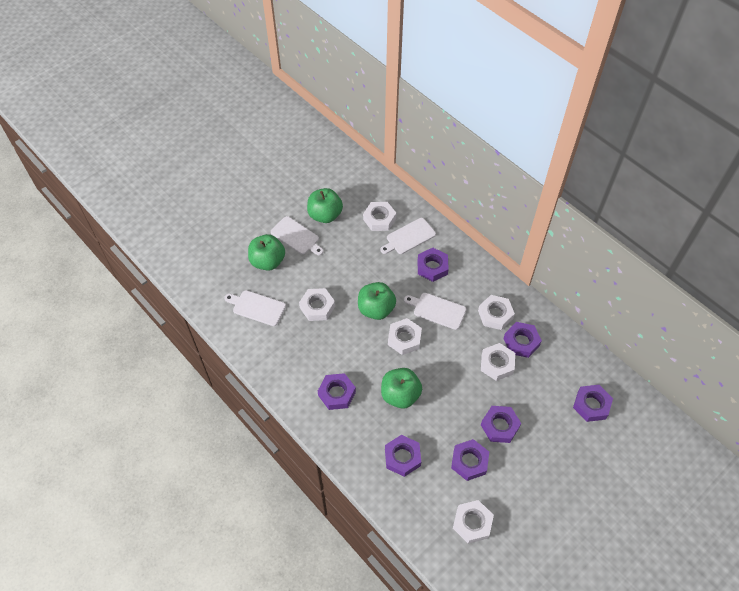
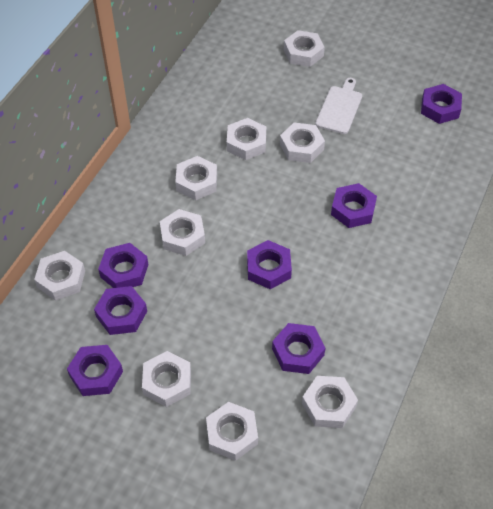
green apple: [248,234,285,271] [307,188,343,223] [358,282,396,320] [381,368,422,409] = 4 -> none = 0
white cutting board: [224,290,286,326] [271,216,323,255] [380,218,436,254] [404,293,466,330] = 4 -> [315,78,362,134] = 1
white nut: [299,288,335,321] [363,202,396,231] [388,318,422,355] [453,500,494,544] [478,295,515,330] [481,343,515,381] = 6 -> [34,251,85,301] [142,351,191,407] [160,209,205,256] [175,156,217,200] [206,402,258,461] [227,118,266,160] [280,122,325,163] [284,30,325,67] [302,376,358,428] = 9

